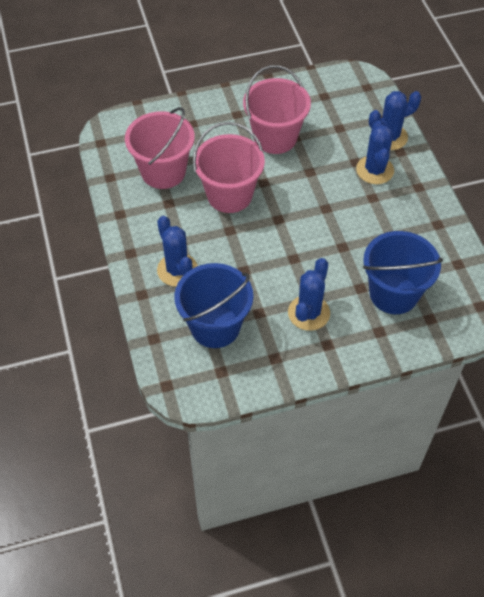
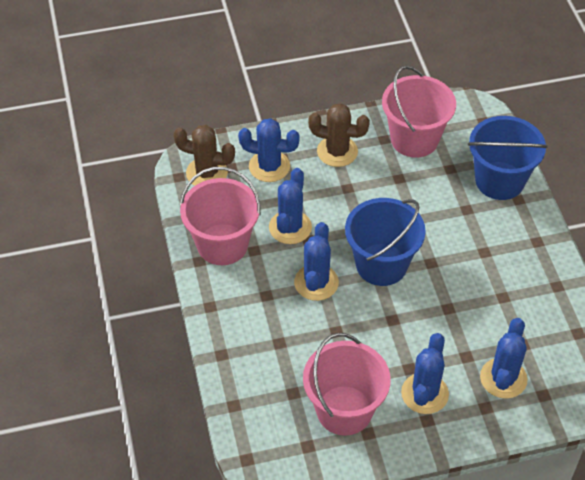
blue cactus: [157,216,198,287] [288,258,330,331] [356,121,394,184] [369,91,421,150] = 4 -> [238,118,300,182] [269,168,312,244] [294,222,339,301] [401,333,449,414] [480,318,528,399] = 5
brown cactus: none = 0 -> [173,125,235,186] [308,103,370,167] = 2

